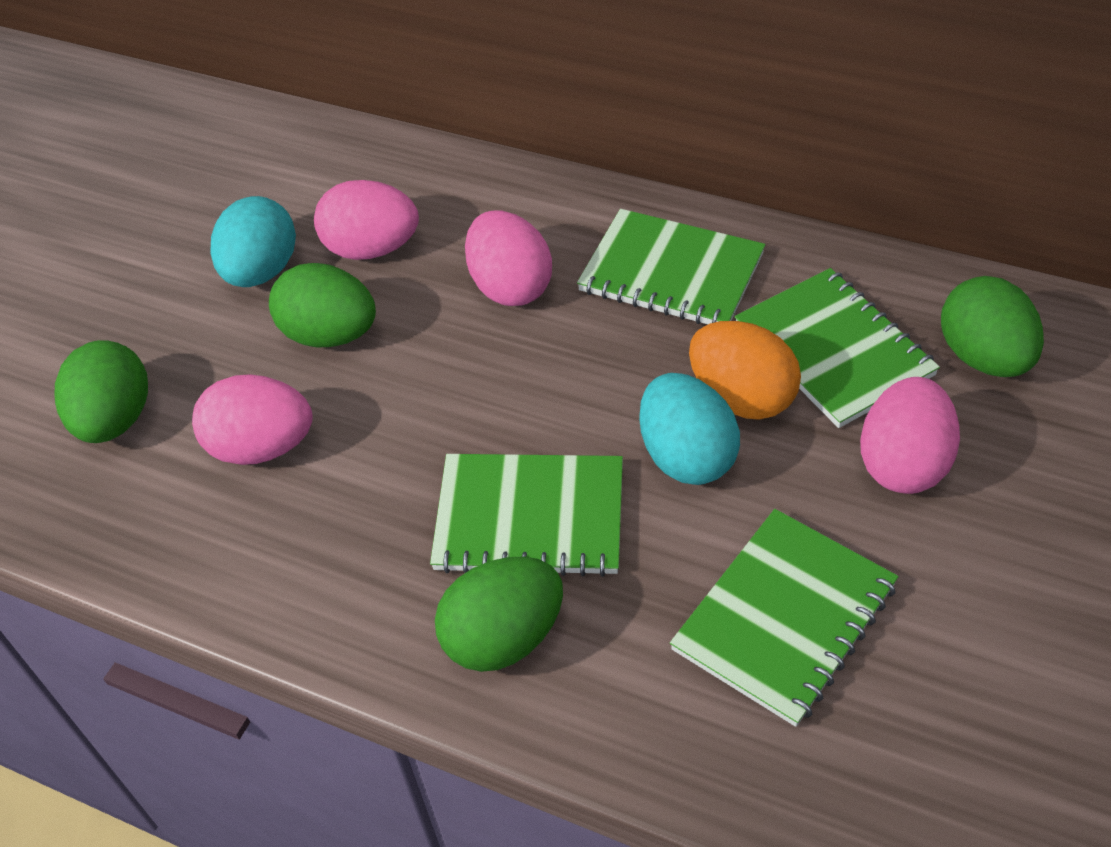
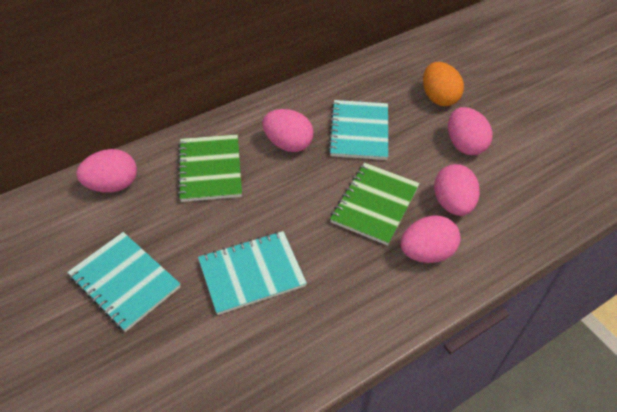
green egg: [54,340,148,443] [269,263,376,348] [435,557,563,672] [941,276,1044,377] = 4 -> none = 0
green notebook: [430,454,623,577] [577,209,766,324] [670,509,899,727] [735,268,940,428] = 4 -> [178,135,242,202] [330,163,420,246] = 2
pink egg: [192,374,313,465] [314,180,419,260] [465,210,552,306] [860,377,960,494] = 4 -> [76,149,137,193] [263,109,313,152] [401,216,461,263] [434,164,480,216] [448,107,492,155] = 5
turquoise egg: [210,196,296,287] [639,373,740,485] = 2 -> none = 0
turquoise notebook: none = 0 -> [67,232,180,332] [198,231,307,315] [328,100,388,160] = 3

